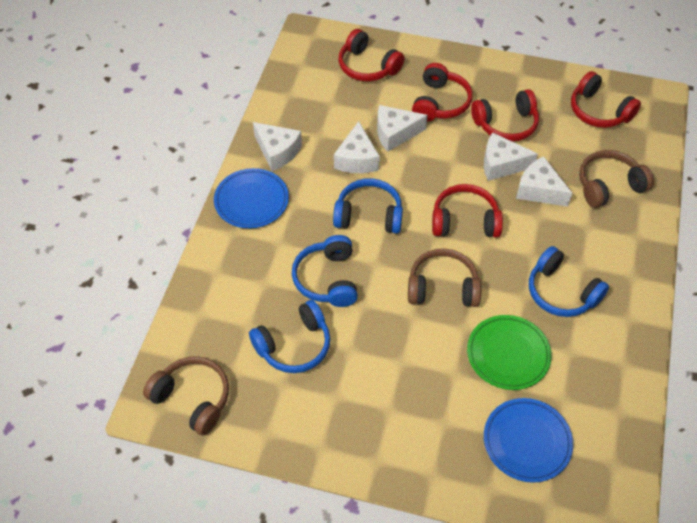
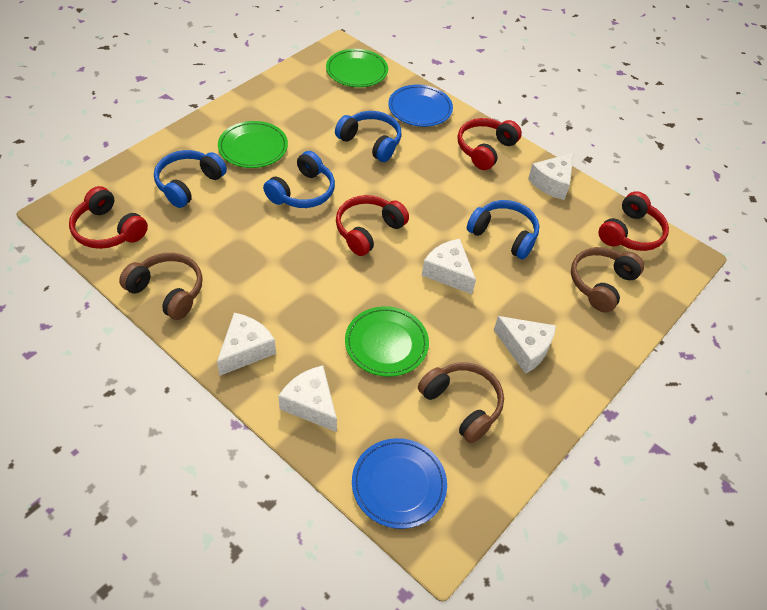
green plate: [467,315,552,390] = 1 -> [218,121,288,168] [326,49,388,87] [345,306,429,377] = 3
red headphones: [338,29,404,81] [412,63,473,122] [432,184,503,237] [471,89,539,142] [571,71,641,128] = 5 -> [69,186,148,249] [336,195,409,256] [458,118,522,170] [598,191,669,251] = 4

